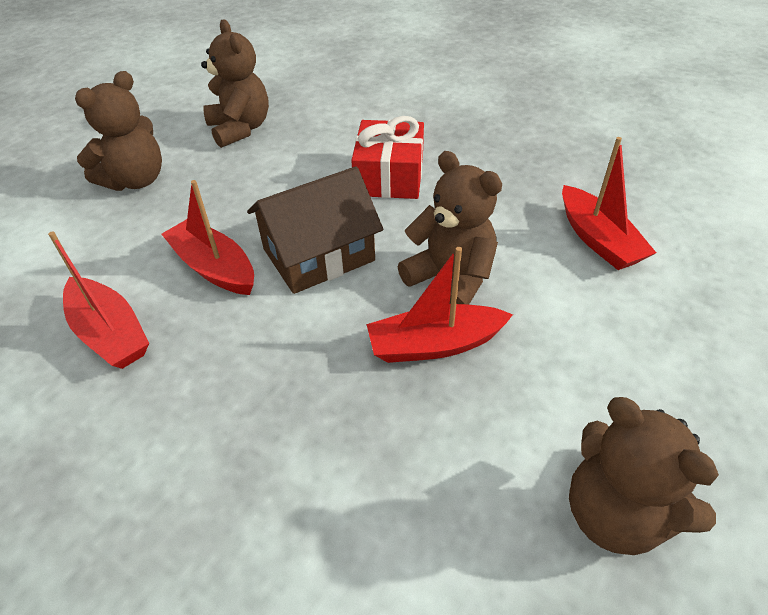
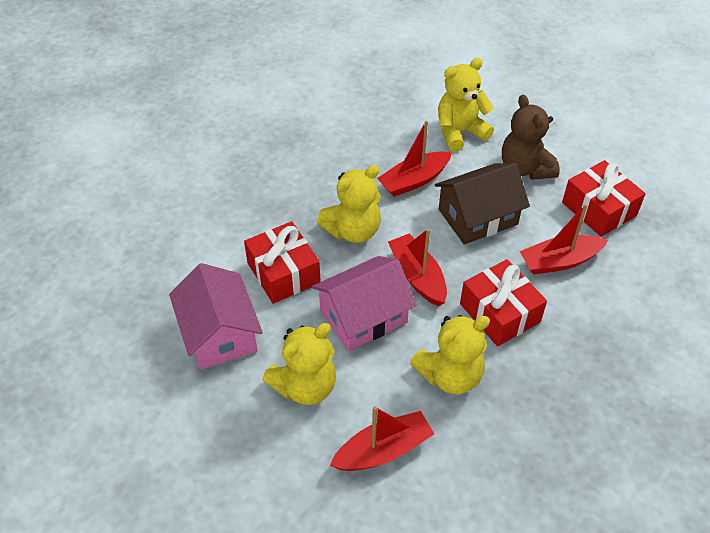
brown teddy bear: [75,71,162,191] [201,19,269,148] [398,151,502,305] [569,397,719,555] = 4 -> [502,95,560,180] = 1
pink house: none = 0 -> [169,263,263,370] [312,256,417,351] = 2
red gift: [351,116,424,199] = 1 -> [244,221,321,304] [460,259,547,346] [562,160,646,237] = 3
yellow teddy bear: none = 0 -> [262,323,336,405] [317,165,381,243] [410,315,490,394] [438,58,494,152] = 4

